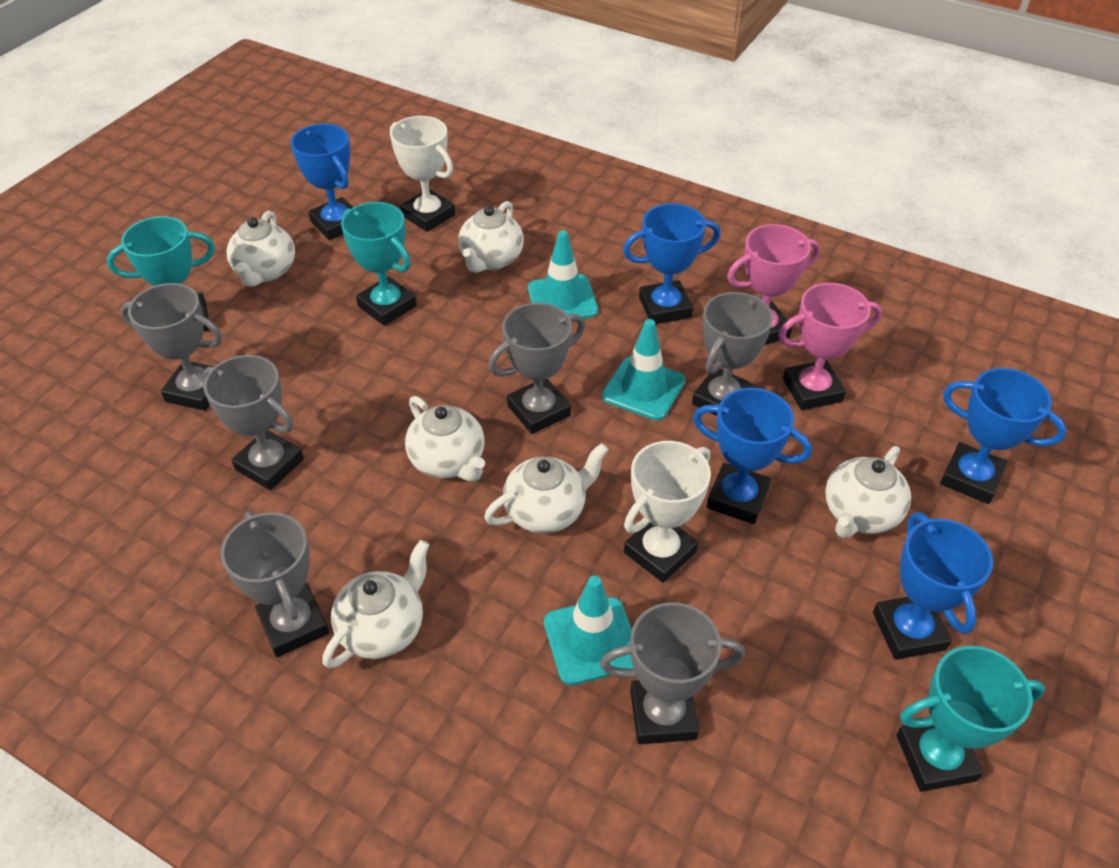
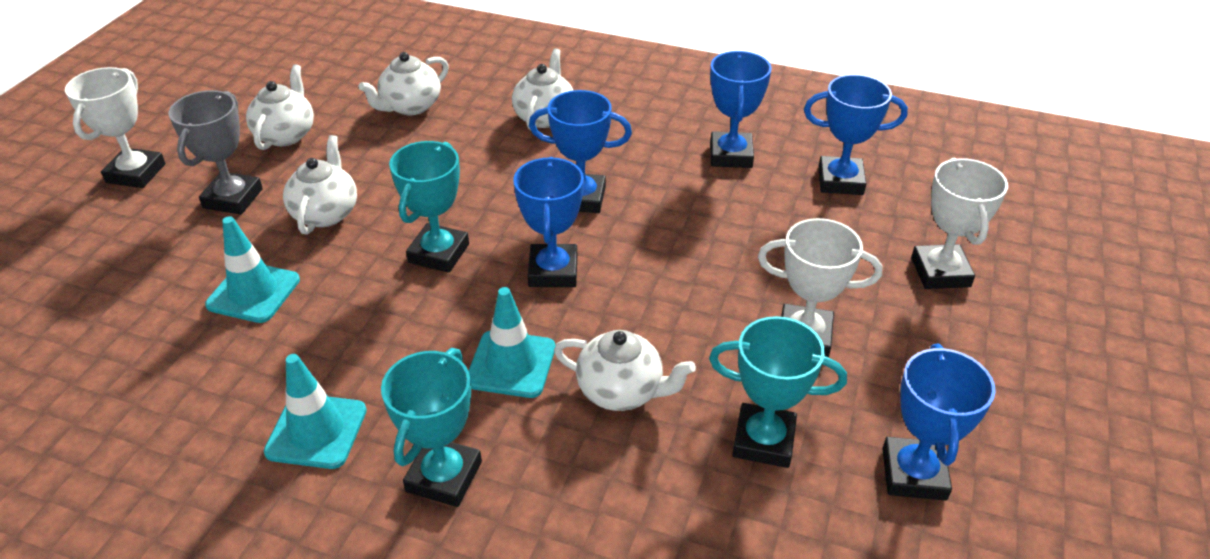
grey trophy: [120,283,222,411] [203,355,304,490] [221,511,329,657] [488,303,585,434] [600,602,745,744] [692,292,773,416] = 6 -> [168,90,263,215] = 1
pink trophy: [727,224,820,345] [778,283,882,410] = 2 -> none = 0
white teapot: [226,210,295,287] [322,540,429,669] [405,396,485,482] [458,201,524,273] [484,443,609,534] [825,446,911,538] = 6 -> [246,64,314,150] [283,135,357,235] [358,52,449,115] [512,48,573,130] [554,330,696,411] = 5
white trophy: [390,116,455,232] [624,441,711,583] = 2 -> [65,67,166,188] [758,218,882,358] [911,158,1008,289] = 3

